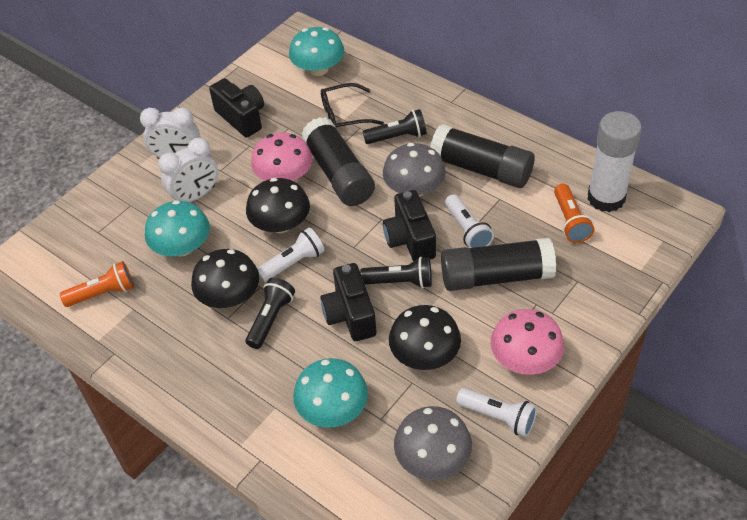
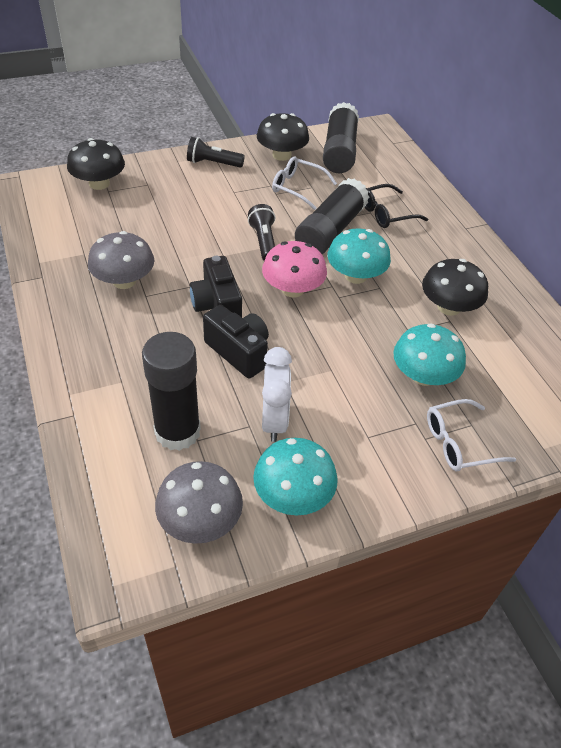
black camera: [209,78,264,138] [321,263,376,341] [383,190,436,261] = 3 -> [190,256,242,317] [203,305,269,379] = 2
black flashlight: [246,277,295,349] [360,257,432,288] [363,109,427,144] = 3 -> [187,137,245,168] [248,204,275,261] = 2
orange flashlight: [60,261,134,307] [554,184,594,243] = 2 -> none = 0
pink mushroom: [251,132,312,181] [491,309,564,375] = 2 -> [262,241,327,297] = 1
white clock: [140,108,200,159] [158,138,218,202] = 2 -> [262,347,292,442] = 1
white flashlight: [257,227,325,282] [445,194,494,248] [456,388,537,437] = 3 -> none = 0
white glasses: none = 0 -> [272,157,337,210] [427,399,516,471] = 2
white glue stick: [588,111,642,212] = 1 -> none = 0

